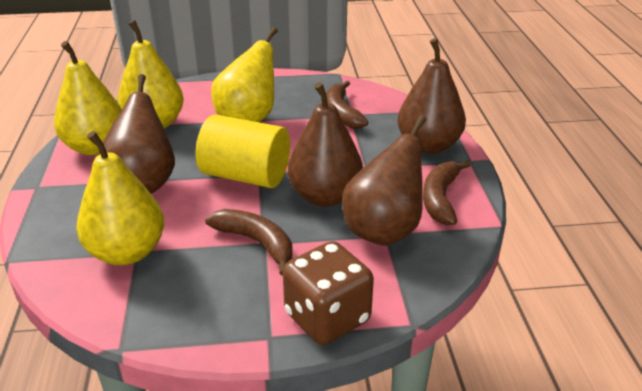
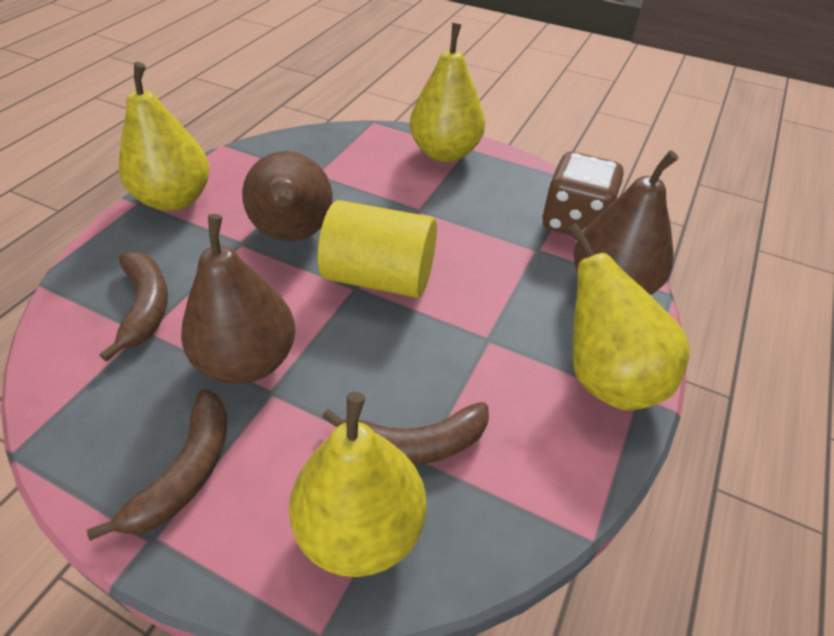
brown pear: [98,74,175,194] [288,82,363,207] [342,115,426,246] [397,38,466,154] = 4 -> [181,214,295,384] [242,151,333,241] [574,150,678,295] = 3

